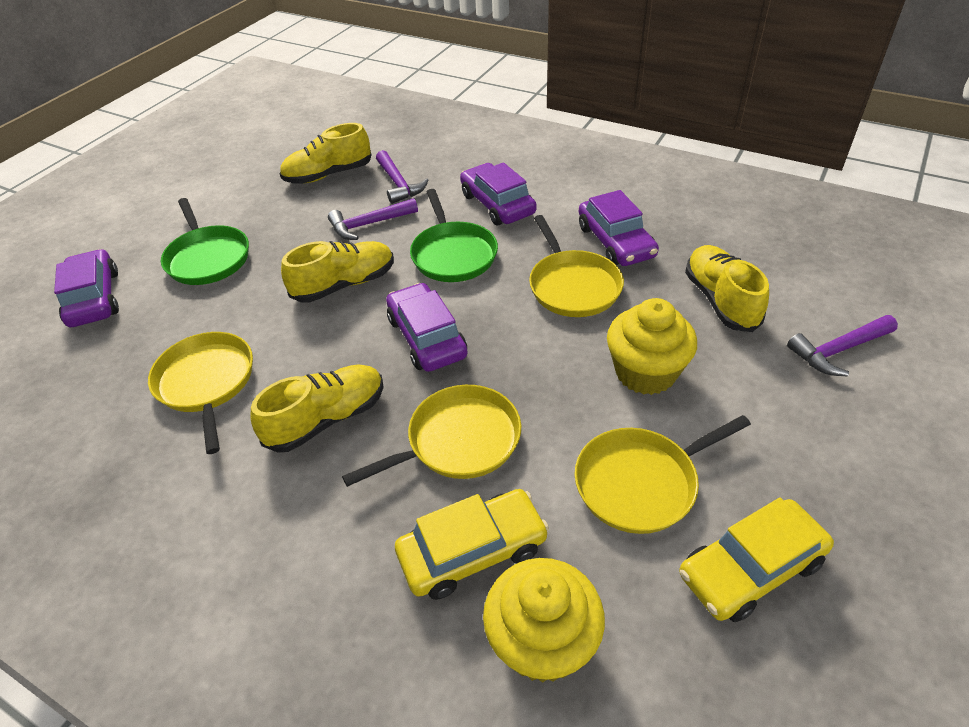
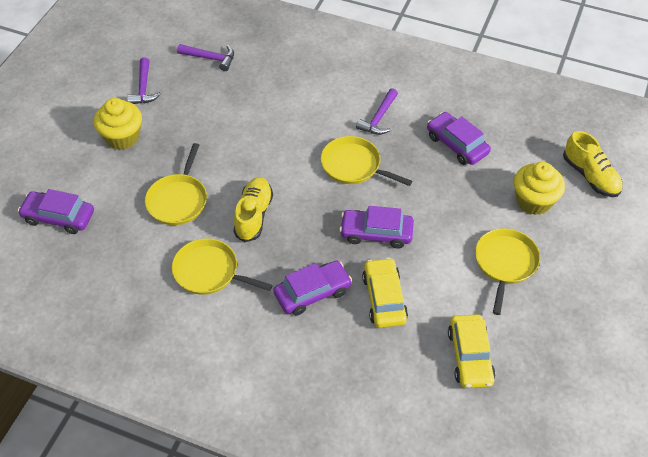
green pan: [161,198,249,285] [410,189,498,282] = 2 -> none = 0
yellow shoe: [250,364,384,453] [280,123,371,184] [281,241,394,303] [685,245,769,332] = 4 -> [233,177,273,242] [563,131,623,197] = 2

